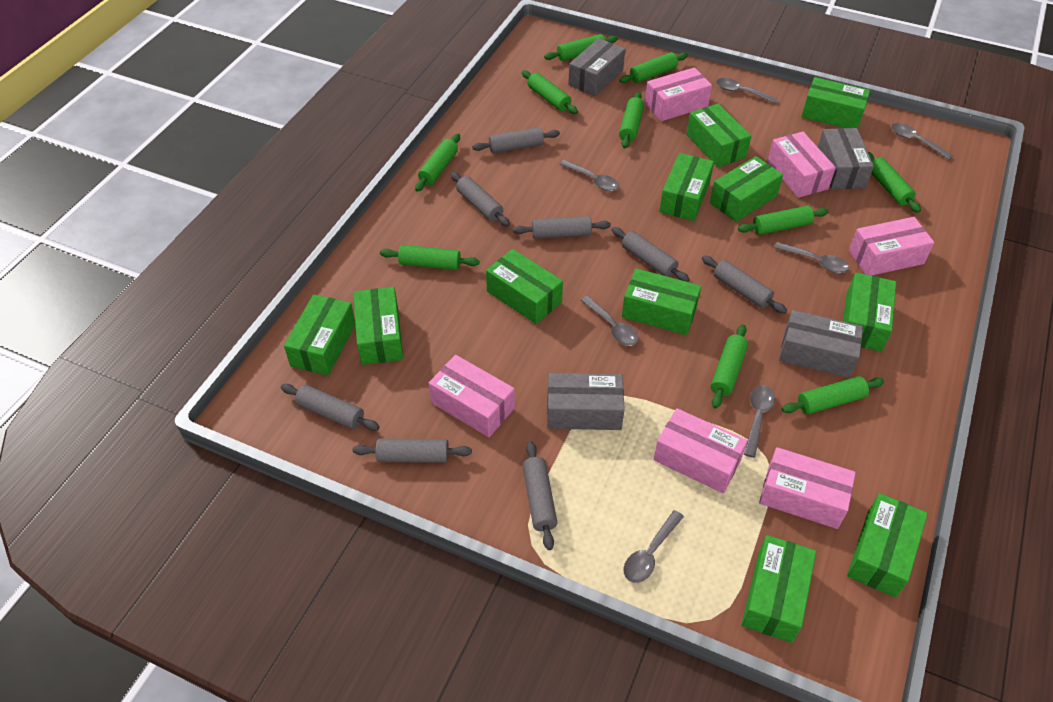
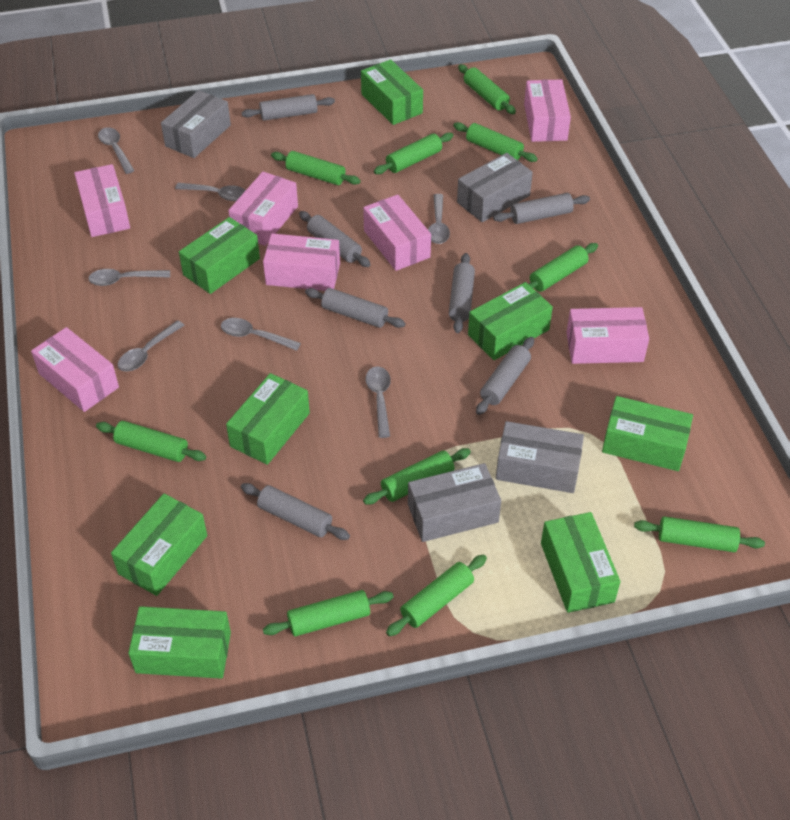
green box: [284,294,356,376] [353,287,403,365] [486,249,563,324] [622,268,701,335] [659,153,714,221] [686,103,751,167] [710,156,783,222] [742,535,816,643] [801,77,870,128] [843,273,896,352] [847,493,928,598] = 11 -> [111,493,207,596] [128,606,231,679] [179,217,260,294] [226,373,310,465] [361,59,423,125] [468,282,553,360] [541,512,621,613] [602,396,693,471] = 8
grey rolling pin: [281,384,380,431] [352,438,472,463] [451,172,510,227] [472,127,560,153] [513,216,611,239] [522,441,558,550] [612,227,690,282] [702,256,787,314] = 8 -> [241,483,350,540] [242,94,335,121] [299,211,371,267] [305,288,405,328] [449,253,475,333] [476,337,534,415] [493,193,590,224] = 7
pink box: [429,355,515,437] [645,67,712,121] [653,408,748,493] [759,447,856,529] [768,132,836,198] [849,217,934,276] = 6 -> [31,327,119,412] [74,164,130,237] [228,172,298,246] [263,233,340,291] [363,195,431,271] [524,79,571,142] [566,307,649,364] = 7

